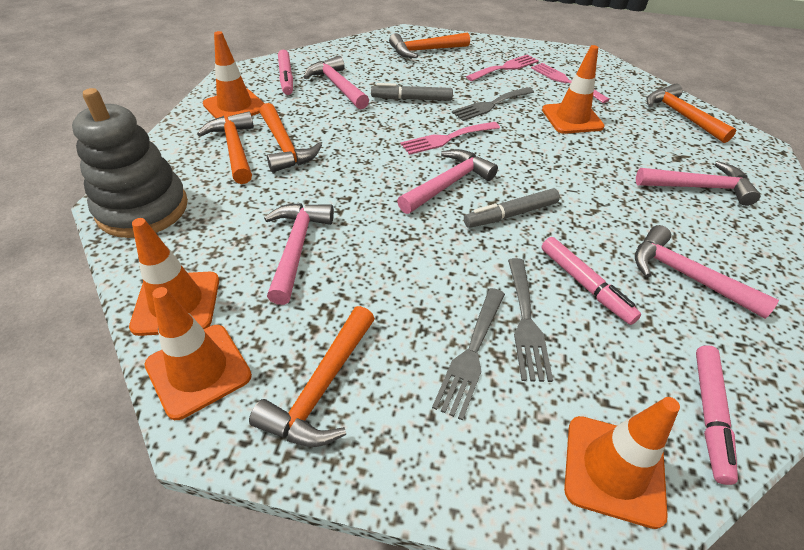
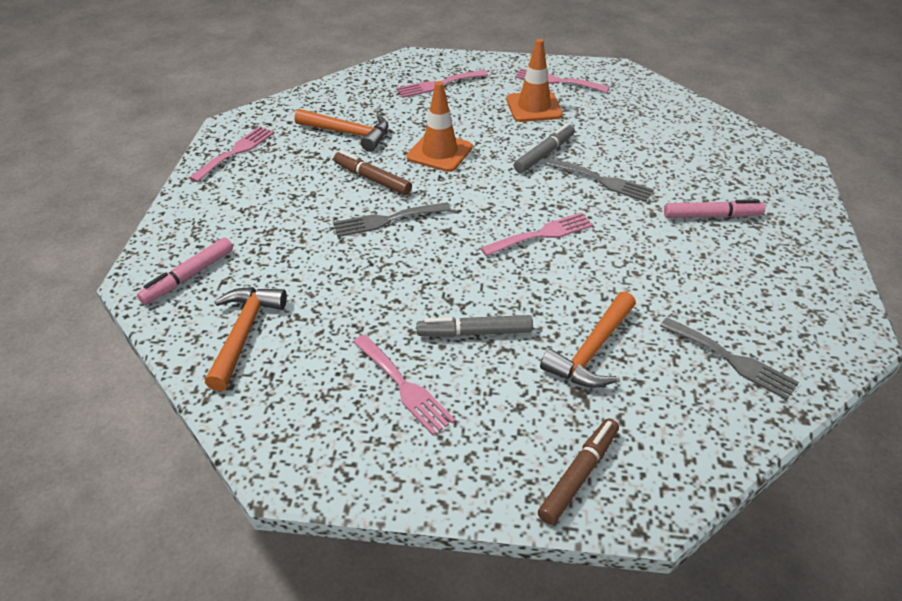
brown marker: none = 0 -> [334,151,412,195] [538,418,619,525] = 2
grey stacking toy: [72,88,188,238] = 1 -> none = 0
orange hammer: [197,111,254,184] [249,306,375,447] [260,103,322,172] [389,32,470,58] [646,84,736,143] = 5 -> [205,287,287,391] [294,109,388,152] [540,291,636,388] = 3
orange traffic cone: [129,218,219,336] [145,287,252,420] [203,31,265,120] [542,45,605,134] [564,397,680,529] = 5 -> [407,81,473,172] [506,39,563,122] = 2
pink fork: [401,122,500,155] [466,54,539,81] [531,63,610,103] = 3 -> [189,126,275,182] [353,334,455,435] [396,70,488,98] [481,212,594,256] [515,68,610,93] = 5
pink hammer: [264,203,334,305] [304,56,369,109] [397,149,498,214] [635,225,779,319] [636,161,760,206] = 5 -> none = 0
pink marker: [278,50,293,95] [541,237,641,325] [696,345,738,485] = 3 -> [137,237,233,305] [664,199,765,218] = 2

